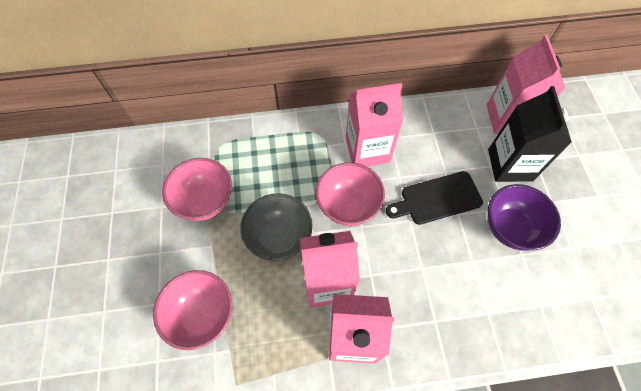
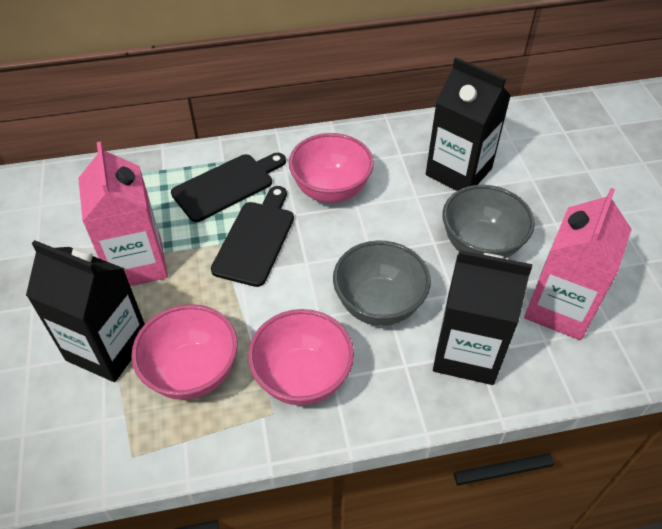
black carton: [488,86,572,182] = 1 -> [26,240,145,382] [426,57,511,191] [433,250,532,385] = 3
black cutting board: [386,171,483,225] = 1 -> [171,153,286,222] [211,186,294,287] = 2
grey bowl: [240,193,313,261] = 1 -> [333,240,431,326] [443,185,535,259] = 2
pink carton: [300,231,360,308] [329,294,394,363] [346,83,403,167] [487,35,566,134] = 4 -> [78,141,168,286] [524,188,632,340] = 2
purple bowl: [487,184,561,251] = 1 -> none = 0

